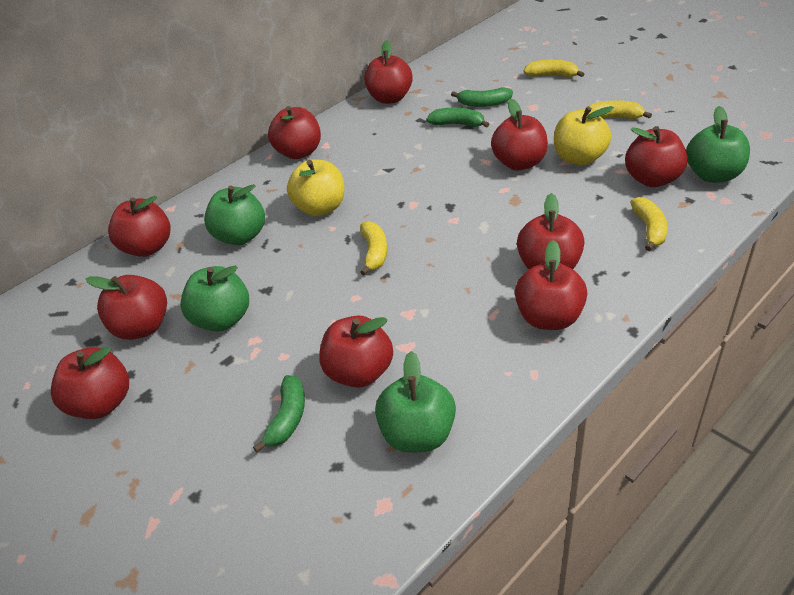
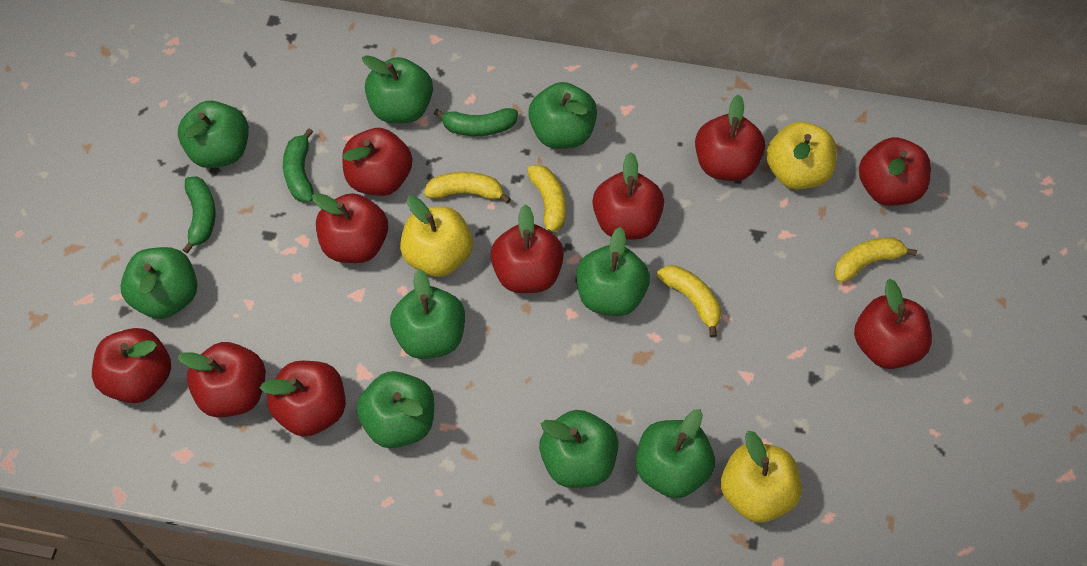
green apple: [180,265,249,332] [204,184,265,245] [375,351,456,453] [686,106,750,183] = 4 -> [121,247,197,319] [178,101,249,168] [357,371,434,448] [362,55,433,123] [390,269,465,359] [528,82,597,149] [539,410,618,488] [576,227,650,316] [635,409,715,498] = 9
yellow apple: [287,159,345,216] [554,106,614,166] = 2 -> [400,195,473,277] [721,431,802,523] [766,122,837,189] = 3

